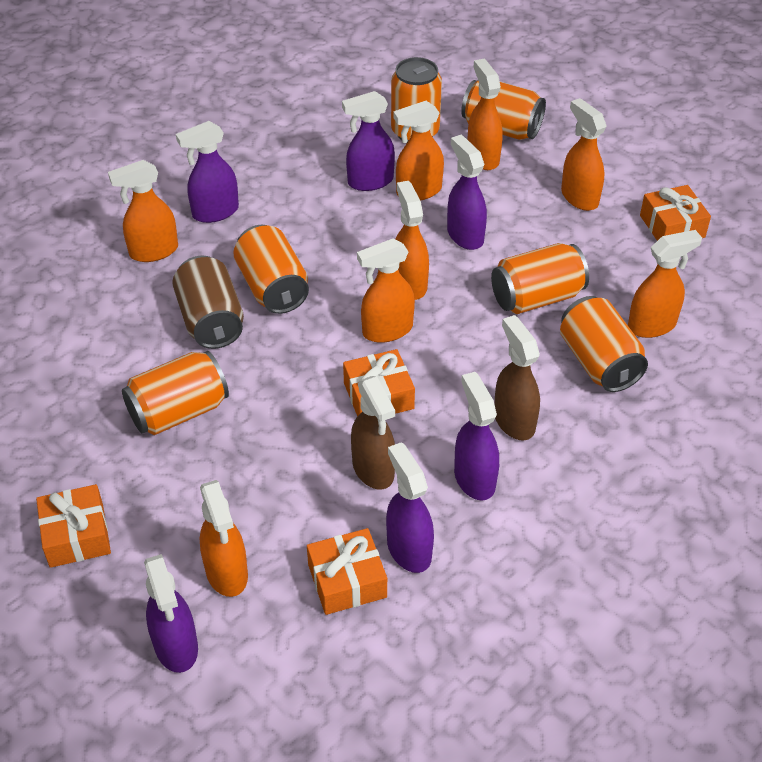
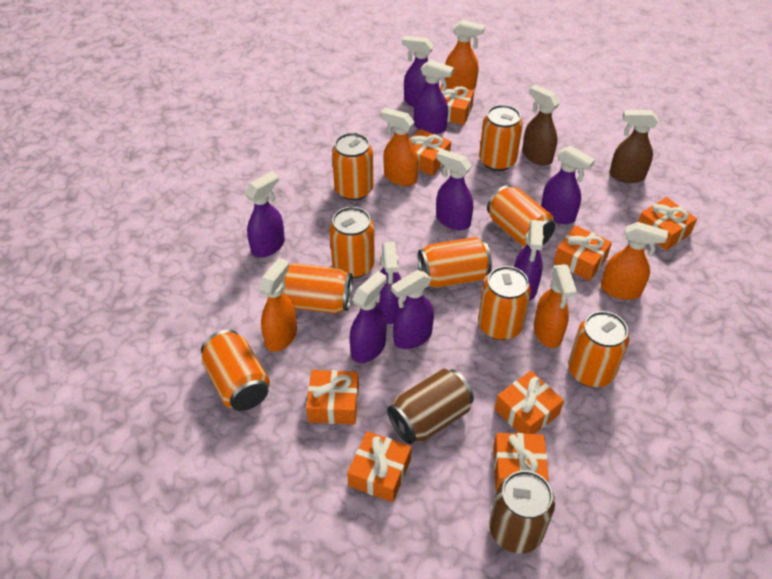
brown can: [172,256,244,349] = 1 -> [387,369,474,444] [489,470,555,554] = 2
orange can: [122,351,229,435] [233,225,309,314] [391,57,442,141] [461,80,546,140] [491,243,589,314] [560,296,648,392] = 6 -> [201,329,270,411] [282,263,353,314] [329,207,375,278] [332,133,373,201] [418,237,492,288] [478,266,531,340] [479,105,523,171] [487,185,555,247] [568,311,629,387] = 9
orange gift: [36,484,111,568] [307,528,387,615] [343,349,415,416] [640,185,711,241] = 4 -> [306,370,359,425] [347,431,411,502] [410,129,451,176] [440,84,474,125] [493,433,549,491] [495,371,564,434] [554,225,612,281] [638,197,697,250] = 8
orange spray bottle: [108,160,178,262] [200,480,248,597] [357,238,415,343] [394,101,444,201] [395,181,429,300] [468,59,503,170] [561,98,607,211] [628,230,702,338] = 8 -> [259,258,297,352] [381,108,419,186] [445,20,485,90] [534,264,577,348] [601,222,668,300] = 5
purple spray bottle: [144,554,198,673] [176,121,239,223] [342,91,395,191] [386,442,434,573] [447,135,487,250] [454,372,499,500] = 6 -> [244,171,285,258] [349,271,387,363] [376,241,401,324] [391,270,434,349] [402,36,434,107] [414,60,454,134] [436,149,473,230] [514,220,544,301] [541,146,595,224] = 9

